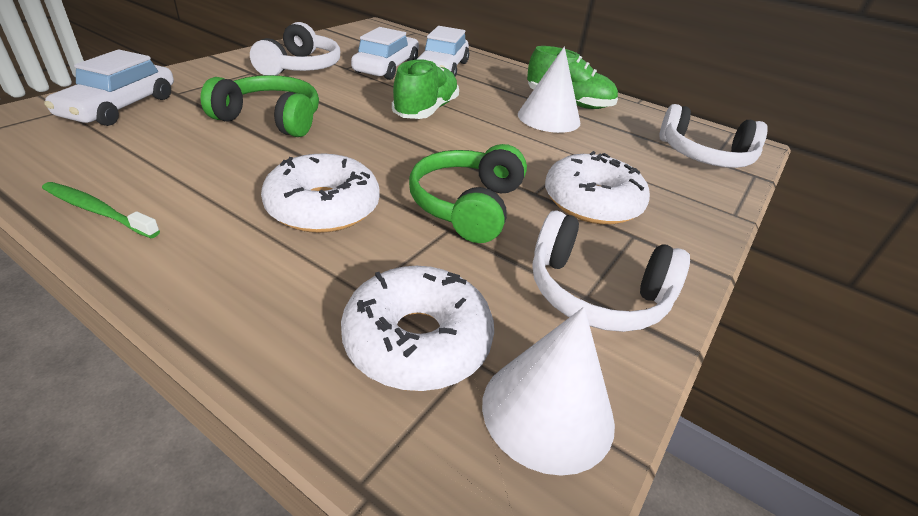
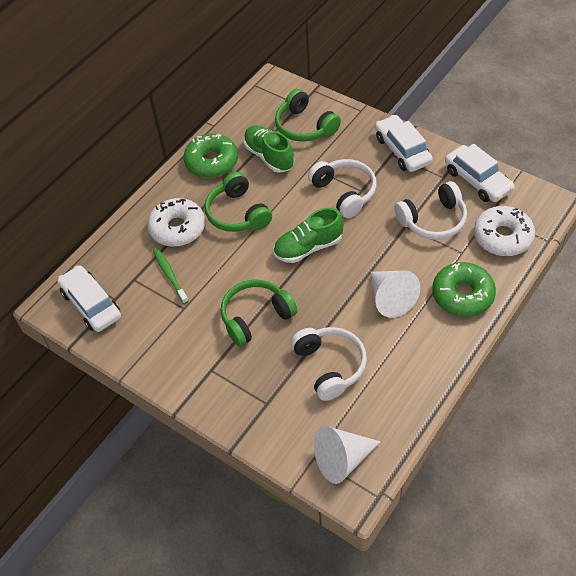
green donut: none = 0 -> [183,134,238,178] [432,262,496,317] = 2
green headphones: [200,75,319,137] [409,144,527,243] = 2 -> [205,172,272,232] [221,280,298,347] [275,89,341,142] = 3
white donut: [261,154,380,233] [341,266,494,391] [545,151,650,225] = 3 -> [147,198,205,247] [474,206,535,256] = 2

